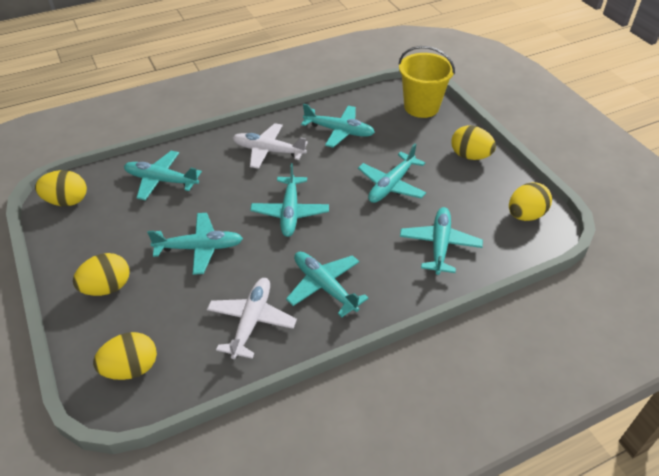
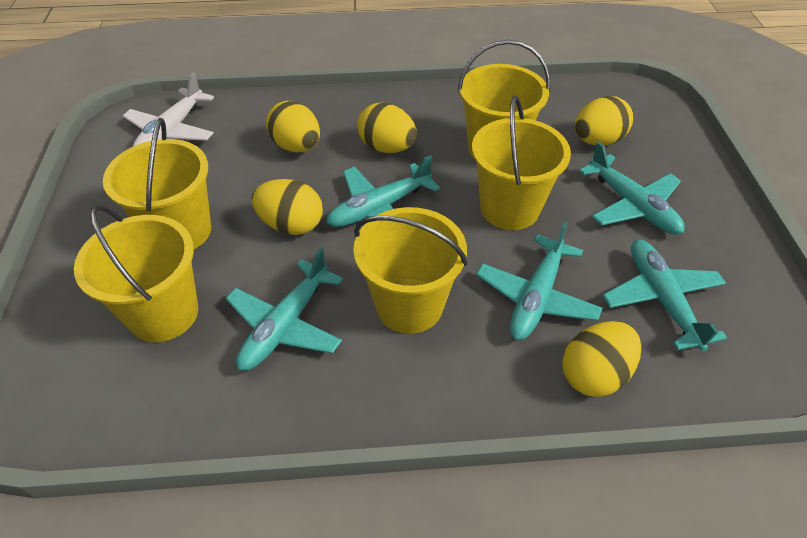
turquoise plane: [124,151,202,200] [147,213,243,275] [250,163,329,237] [286,252,369,318] [301,104,375,148] [358,143,426,203] [400,207,483,275] = 7 -> [225,248,343,371] [326,155,440,227] [476,222,603,340] [579,142,685,235] [603,240,727,351] = 5
white plane: [207,278,297,359] [233,123,308,169] = 2 -> [123,72,214,146] = 1
yellow bucket: [398,46,455,118] = 1 -> [74,205,198,342] [103,118,211,249] [353,207,467,334] [458,40,550,160] [472,96,571,230] = 5

